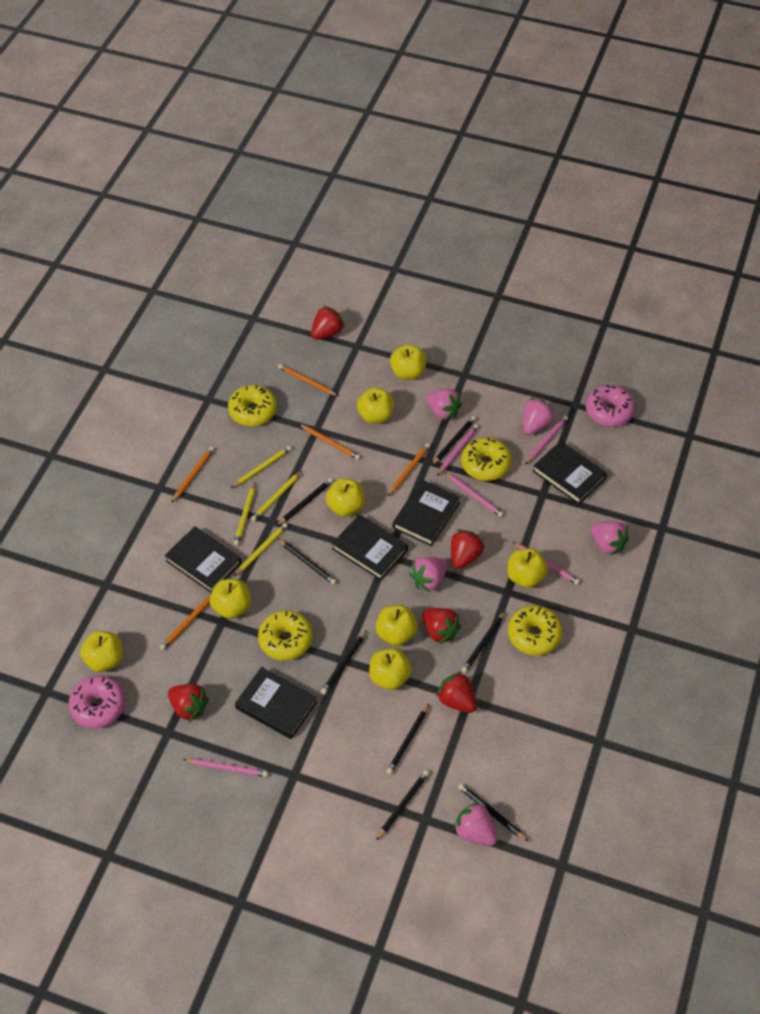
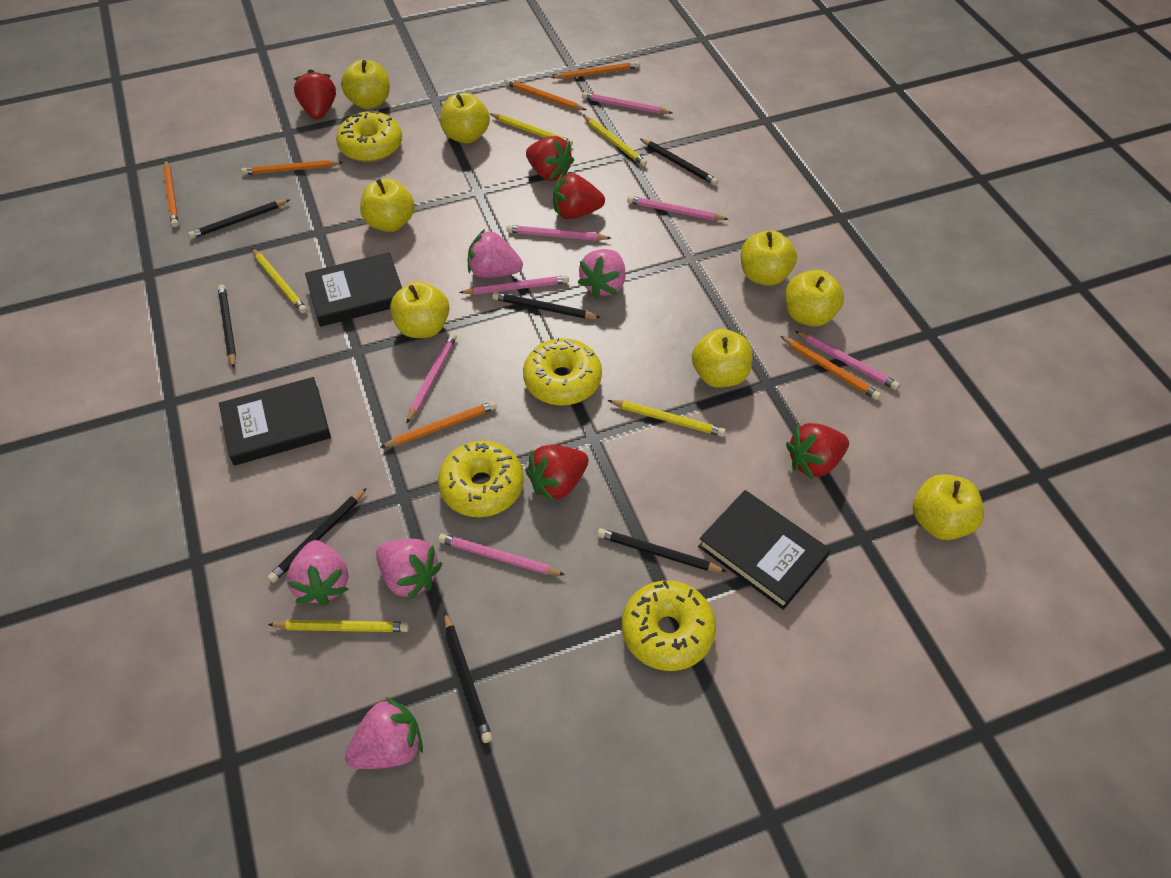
black book: [164,526,242,593] [235,667,317,739] [332,514,408,580] [393,480,460,546] [533,441,607,504] = 5 -> [219,377,331,466] [305,252,402,327] [698,490,830,610] = 3
black pencil: [277,478,333,526] [278,539,337,585] [321,630,367,694] [376,770,429,840] [386,704,429,774] [432,416,476,466] [458,783,529,842] [461,611,505,673] = 8 -> [188,200,289,239] [218,285,236,369] [267,488,367,583] [444,611,492,743] [492,292,601,318] [597,528,727,572] [640,139,718,185] = 7
orange pencil: [160,595,211,650] [172,447,214,502] [278,364,338,396] [299,424,361,460] [388,443,430,496] = 5 -> [163,160,179,227] [241,160,343,175] [380,401,497,448] [505,79,586,110] [551,61,640,79] [781,336,881,400] = 6
pink donut: [68,675,126,728] [586,385,635,427] = 2 -> none = 0
pink pencil: [183,758,268,777] [437,424,478,476] [445,472,504,517] [513,542,580,585] [525,415,568,465] = 5 -> [406,333,457,424] [438,534,565,575] [459,275,569,295] [506,225,611,241] [582,92,672,114] [627,196,729,220] [795,331,899,390] = 7
yellow pencil: [231,446,291,488] [234,482,255,545] [234,523,288,576] [251,471,302,522] = 4 -> [252,248,307,313] [268,620,409,632] [489,113,573,146] [583,115,647,167] [607,400,726,437] = 5

